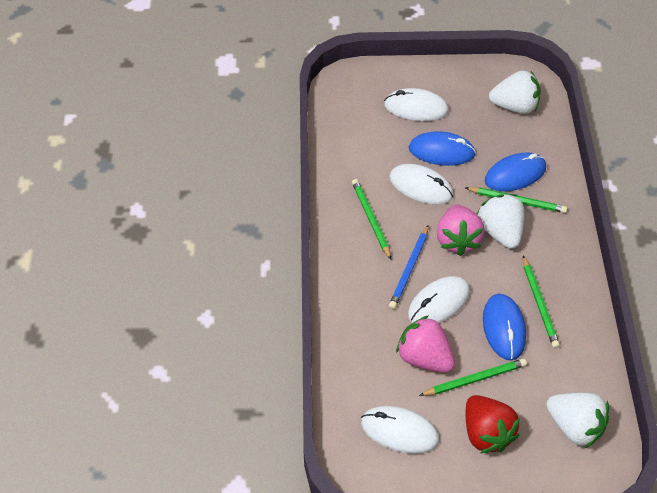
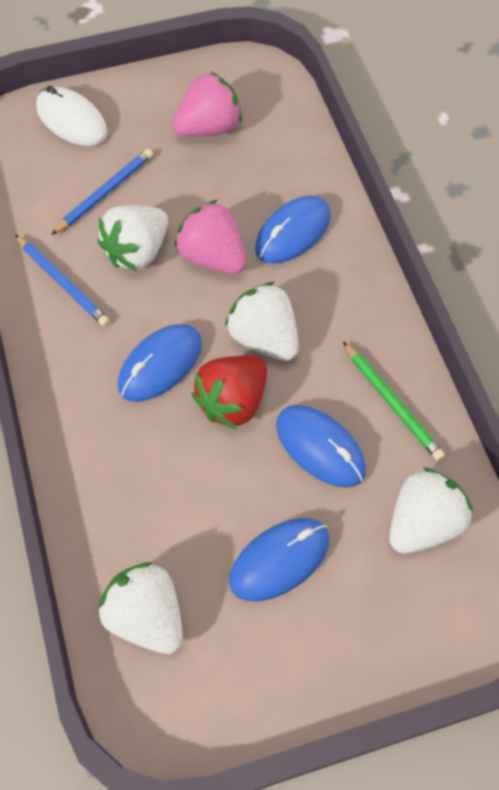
blue mouse: [409,131,476,166] [483,294,526,361] [485,153,546,191] = 3 -> [118,324,202,402] [229,518,329,601] [255,196,331,264] [276,405,366,488] = 4
blue pencil: [389,225,429,309] = 1 -> [15,235,110,327] [51,149,153,235] = 2
green pencil: [352,179,391,259] [419,359,527,396] [466,187,567,213] [523,255,560,348] = 4 -> [343,342,445,461] = 1
white mouse: [361,406,439,454] [384,88,449,121] [389,164,453,205] [408,276,470,323] = 4 -> [36,86,108,146] = 1
white strawberry: [477,194,524,249] [489,70,541,114] [546,392,609,448] = 3 -> [98,205,168,271] [98,562,183,654] [225,282,299,361] [389,467,473,554] = 4

